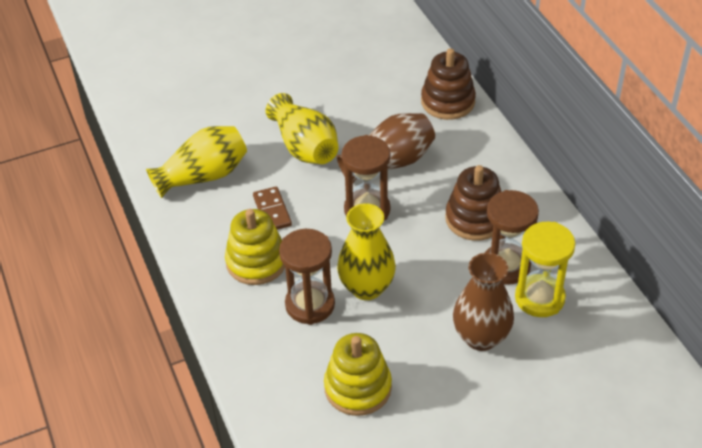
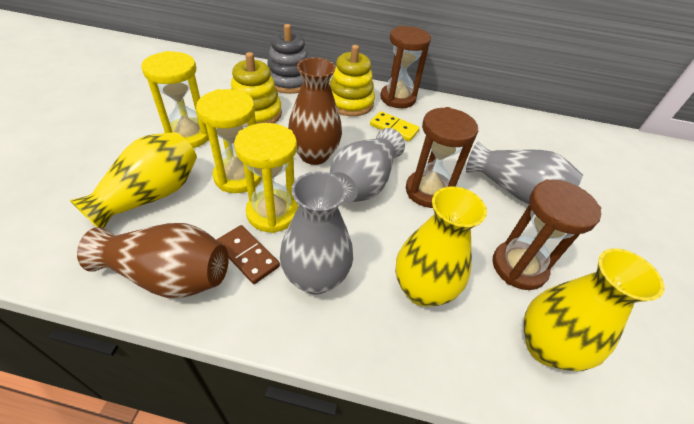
brown stacking toy: [421,48,476,120] [445,165,501,241] = 2 -> none = 0
grey stacking toy: none = 0 -> [267,24,307,94] = 1
grey vase: none = 0 -> [280,171,353,294] [330,128,405,202] [466,142,583,204] = 3
yellow domino: none = 0 -> [370,111,420,142] = 1
yellow hourglass: [515,222,576,317] = 1 -> [141,51,209,148] [196,89,262,193] [234,123,298,233] = 3

